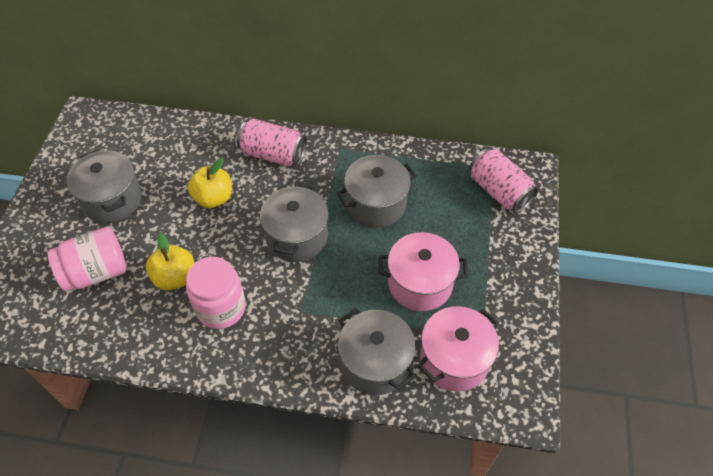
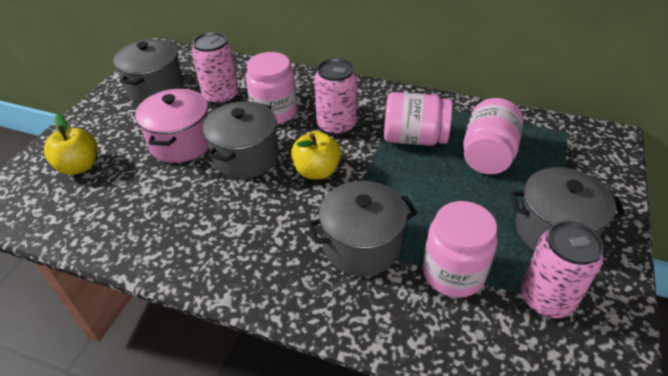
pink can: [237,118,307,166] [469,148,538,213] = 2 -> [192,32,239,105] [314,58,357,136] [520,221,604,318] = 3
pink jar: [47,227,127,291] [186,257,246,329] = 2 -> [246,52,297,125] [384,92,452,146] [423,201,498,298] [463,98,523,174] = 4
pink pot: [379,232,468,311] [418,306,499,392] = 2 -> [135,89,209,163] = 1

